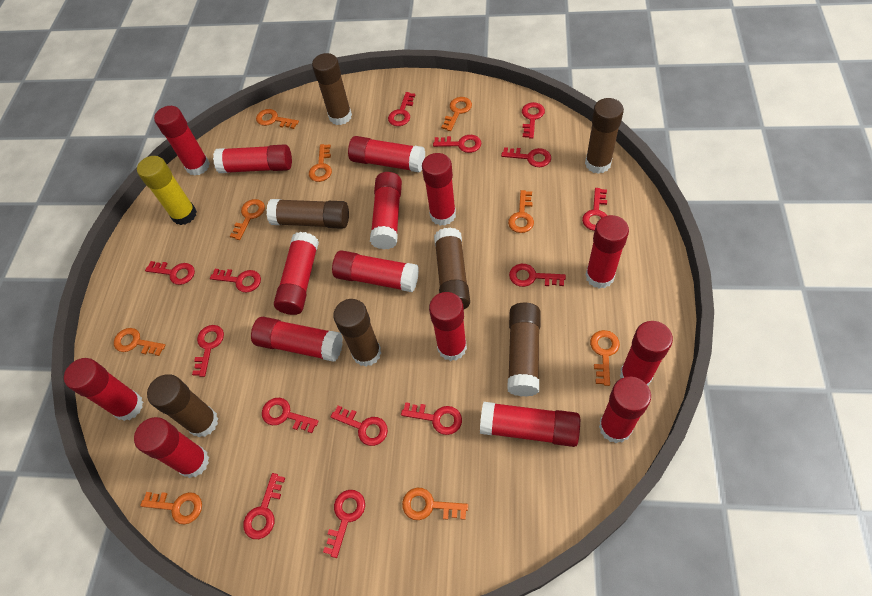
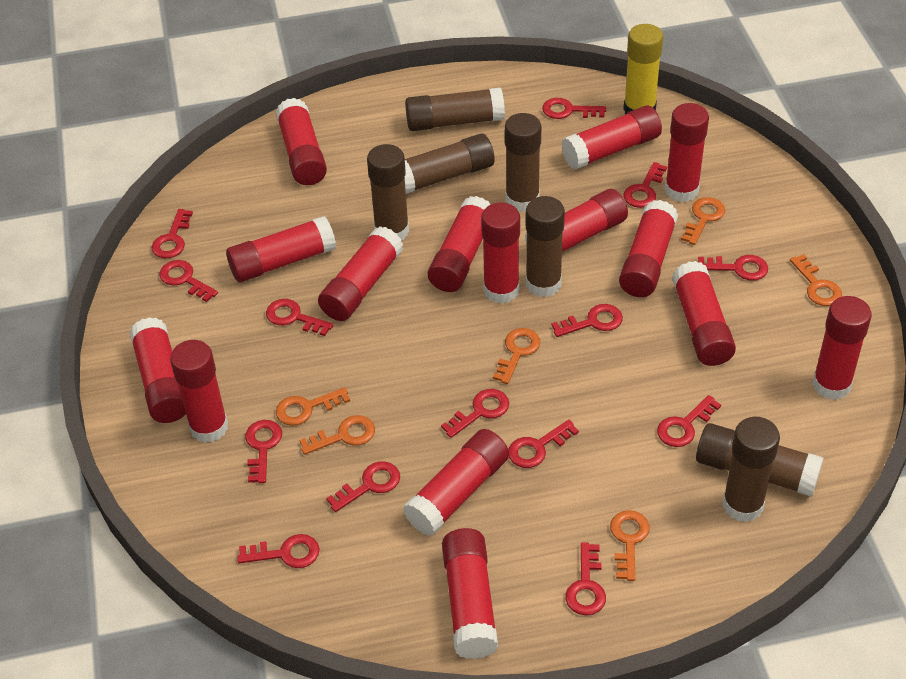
orange key: [114,328,166,356] [140,492,202,525] [230,199,265,240] [256,109,299,129] [309,144,332,182] [402,488,468,520] [441,97,472,131] [508,190,534,233] [590,330,620,386] = 9 -> [276,387,350,426] [300,415,375,455] [493,328,540,384] [610,510,650,581] [681,197,725,245] [790,254,842,306] = 6

